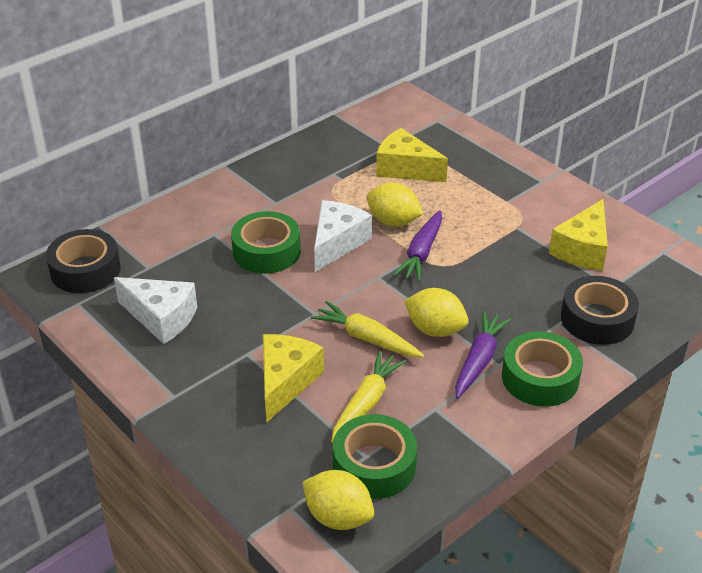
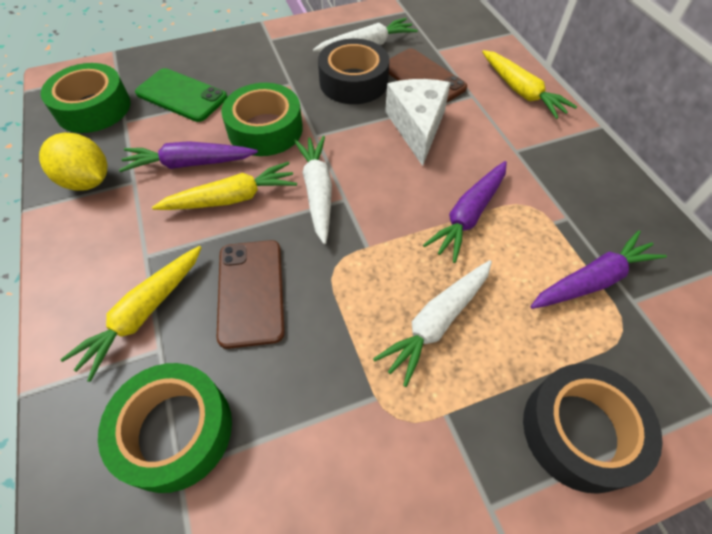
brown phone: none = 0 -> [217,240,285,349] [389,48,467,102] = 2
green phone: none = 0 -> [135,68,227,122] = 1
purple carrot: [393,210,442,282] [455,311,511,399] = 2 -> [119,141,258,172] [423,161,507,263] [530,231,667,309] = 3
white carrot: none = 0 -> [294,136,332,244] [313,18,418,52] [373,260,492,387] = 3
white cheese: [114,277,197,344] [314,200,372,272] = 2 -> [385,79,451,166] = 1
yellow carrot: [311,301,424,357] [331,351,406,443] = 2 -> [60,246,202,382] [152,162,297,210] [482,50,577,119] = 3
yellow cheese: [263,334,324,422] [376,128,448,182] [549,199,608,271] = 3 -> none = 0
yellow lemon: [302,470,374,530] [367,182,423,226] [404,288,469,337] = 3 -> [39,133,107,191] = 1

